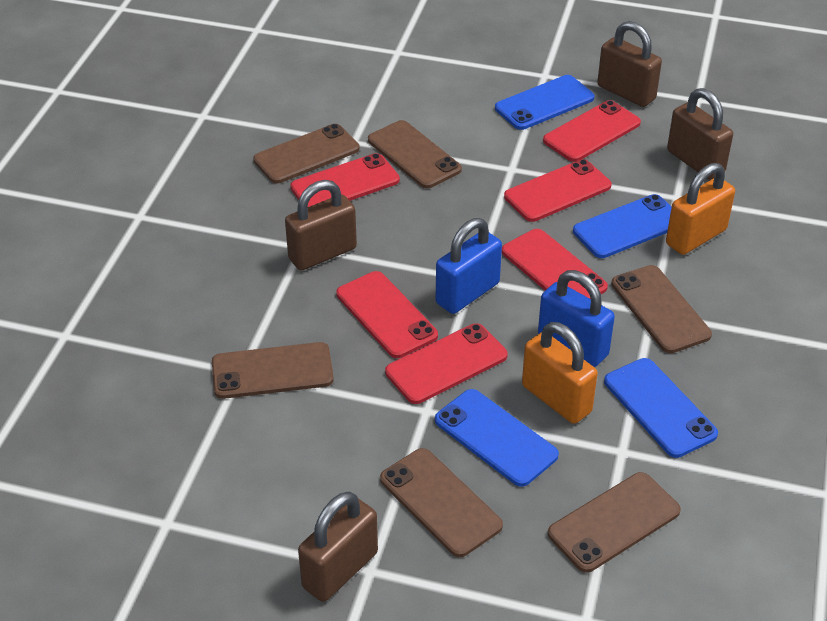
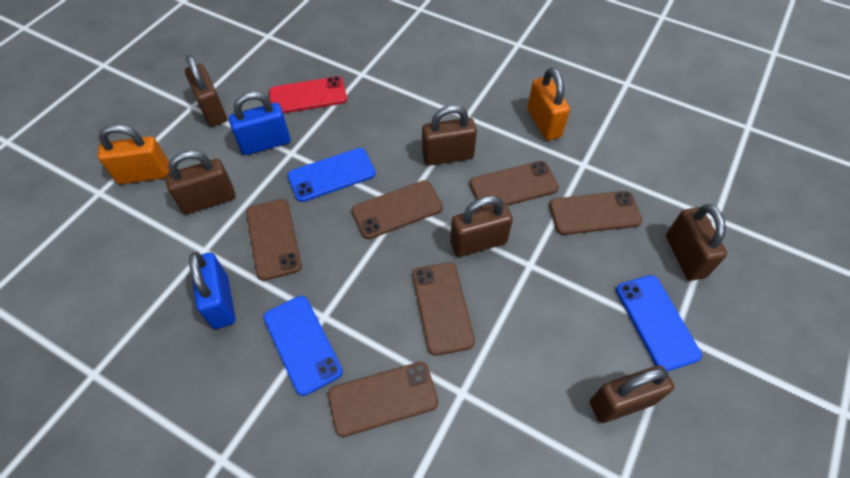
blue phone: [435,389,559,487] [495,75,594,130] [573,194,672,258] [604,358,718,458] = 4 -> [263,296,343,396] [287,148,376,202] [616,275,702,371] = 3
brown padlock: [285,180,357,271] [298,492,378,602] [597,21,662,107] [667,88,733,180] = 4 -> [165,150,235,214] [185,55,227,126] [422,105,477,166] [450,196,513,257] [590,365,674,423] [666,204,727,281] = 6
red phone: [290,153,400,207] [336,271,438,358] [385,323,508,404] [502,229,608,299] [504,159,612,222] [543,100,641,162] = 6 -> [269,76,347,113] = 1

